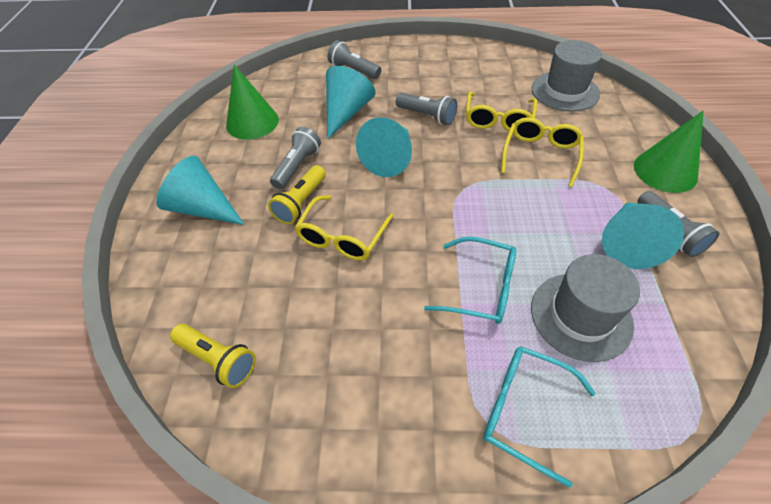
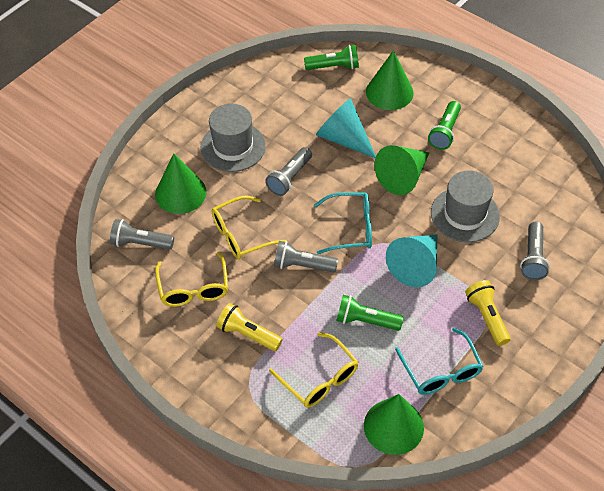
green cone: [226,64,279,140] [634,111,704,193] = 2 -> [155,153,206,214] [364,394,424,455] [366,50,414,110] [374,145,429,195] = 4
green flashlight: none = 0 -> [304,45,359,70] [336,295,404,331] [428,101,461,150] = 3
turquoise cone: [156,156,245,225] [326,66,376,139] [356,117,412,177] [602,203,684,269] = 4 -> [316,99,376,158] [386,234,437,287] = 2

